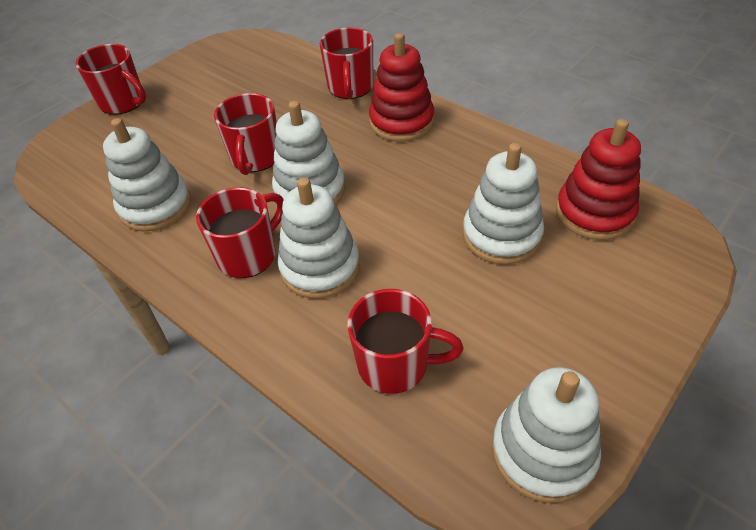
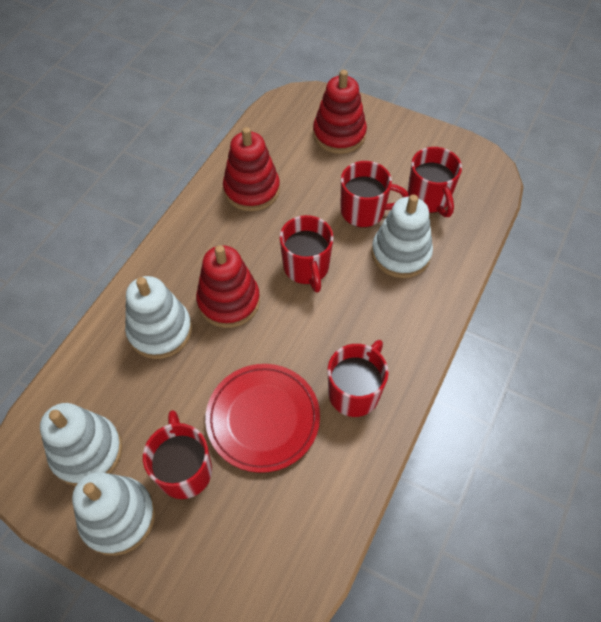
red plate: none = 0 -> [205,364,320,473] = 1
red stacking toy: [369,33,434,142] [556,119,641,240] = 2 -> [196,245,260,328] [223,127,280,211] [313,70,367,154] = 3
white stacking toy: [103,118,191,232] [272,101,346,205] [278,177,360,299] [463,143,544,265] [492,367,601,503] = 5 -> [40,403,122,486] [72,472,155,556] [125,276,192,359] [371,194,433,278] = 4

